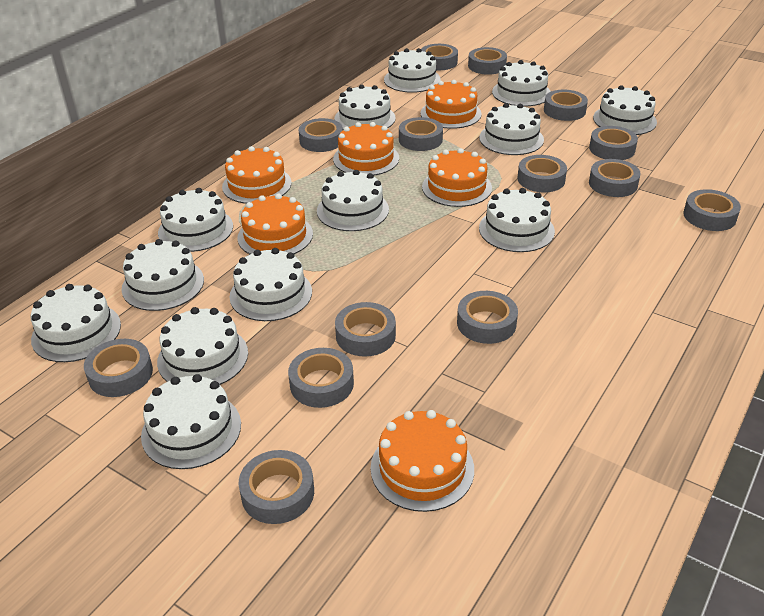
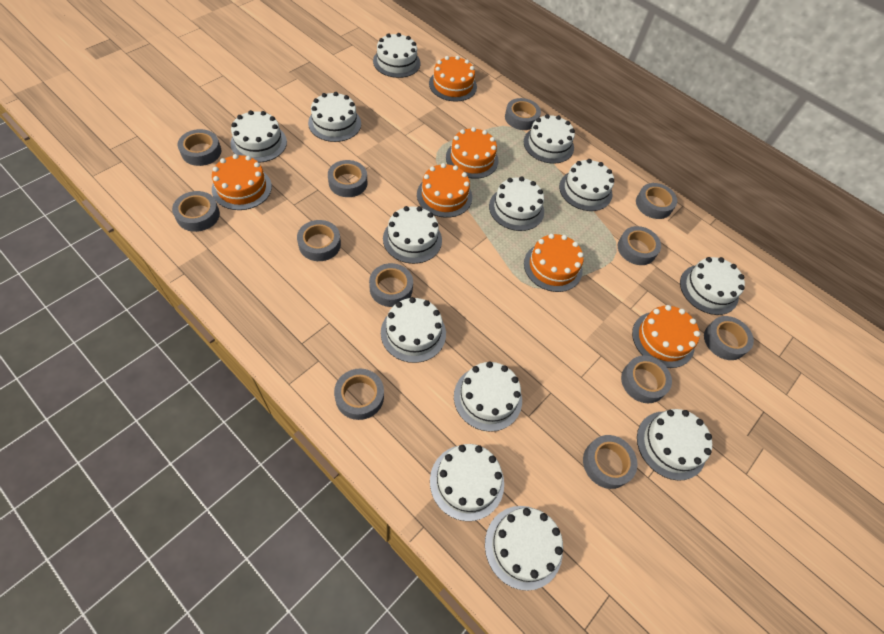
grey tape: [84,339,153,397] [238,450,314,524] [288,348,354,408] [299,118,343,152] [335,302,396,357] [399,117,443,151] [421,44,458,70] [457,291,518,344] [468,47,507,75] [517,155,567,192] [544,90,588,121] [589,126,638,160] [589,159,641,197] [683,189,741,231] = 14 -> [172,191,220,232] [178,129,221,166] [297,220,341,261] [328,160,367,197] [334,368,384,420] [369,263,413,307] [505,98,541,130] [583,435,637,489] [618,226,661,265] [621,356,672,403] [636,183,677,219] [704,316,754,360] = 12

